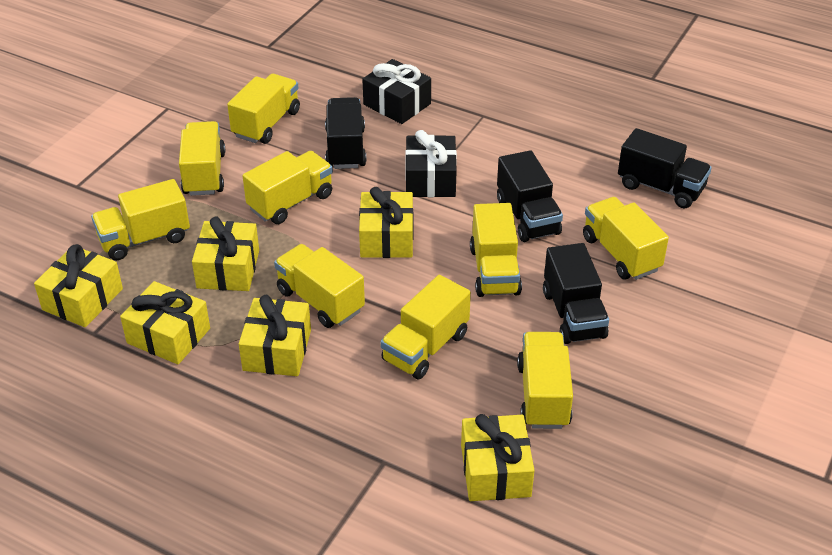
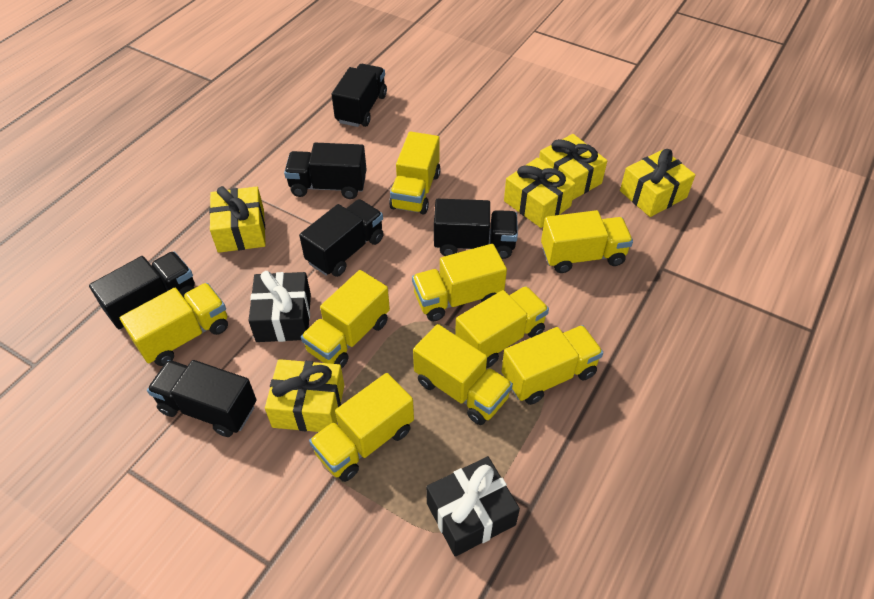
black truck: [325,97,367,169] [497,150,563,242] [543,243,609,344] [618,128,712,208] = 4 -> [89,251,195,330] [147,360,257,437] [284,143,367,199] [299,199,384,277] [332,64,387,127] [434,199,518,259] = 6
yellow gift: [34,244,123,327] [120,281,210,364] [192,217,259,291] [239,295,311,376] [359,187,413,258] [461,414,534,501] = 6 -> [209,186,266,253] [265,359,344,432] [504,158,576,228] [539,134,607,200] [620,149,695,217] = 5

